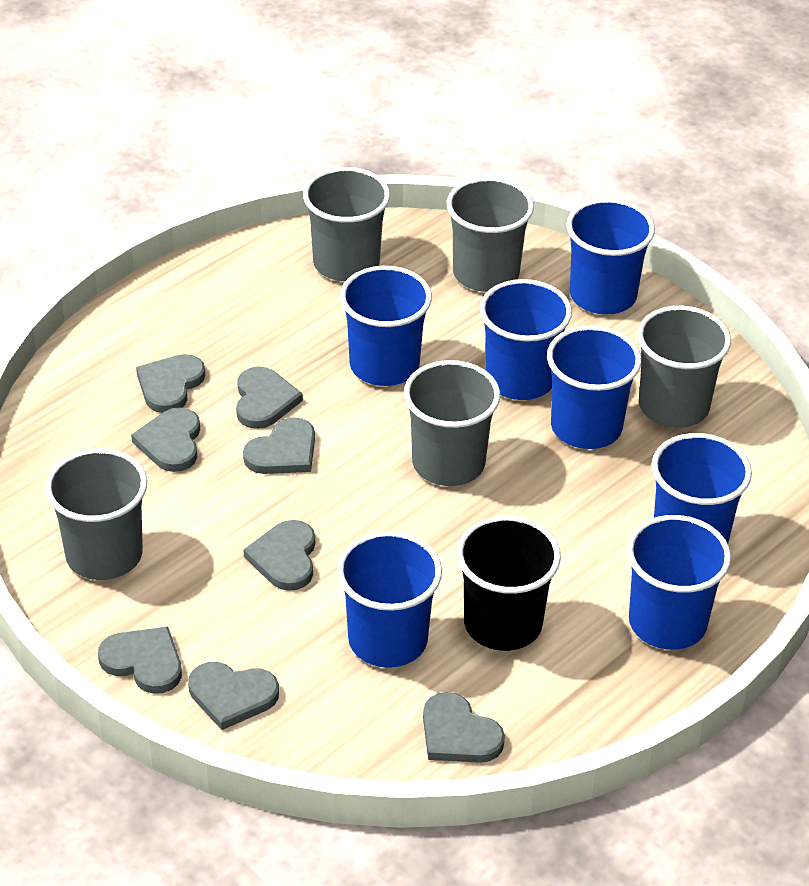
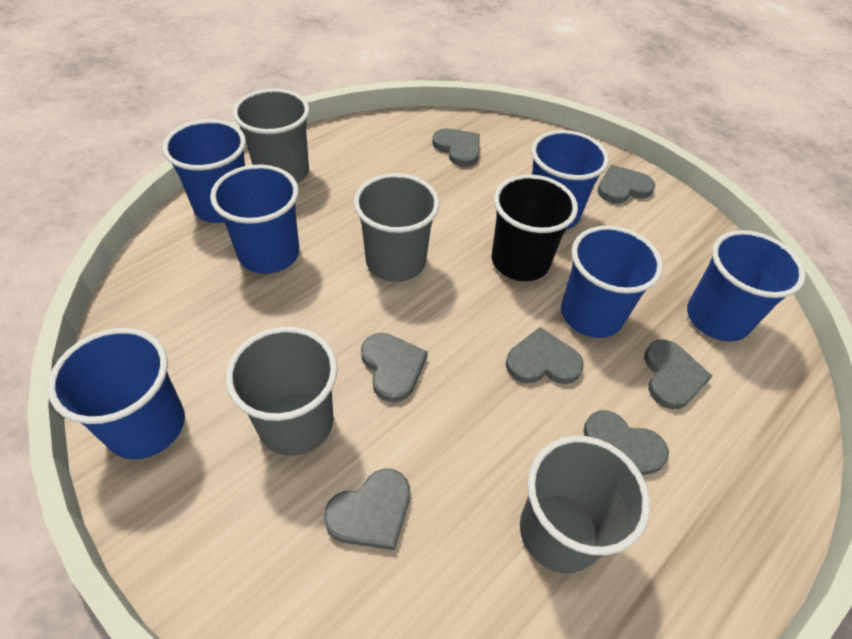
blue cup: [337,531,442,668] [340,266,432,386] [479,279,572,400] [547,325,641,449] [566,199,655,315] [627,515,731,650] [652,433,752,544] = 7 -> [47,328,185,459] [163,119,246,223] [210,165,299,274] [532,130,609,229] [561,226,663,338] [687,230,806,342] = 6
grey cup: [45,448,147,580] [303,167,390,281] [404,360,500,486] [447,177,534,292] [637,306,731,428] = 5 -> [226,327,338,456] [233,89,309,183] [354,173,439,282] [520,436,650,573] = 4
grey heart: [98,627,182,694] [131,407,200,472] [136,354,205,413] [188,662,279,730] [236,367,303,429] [243,417,315,474] [244,520,315,591] [423,692,505,763] = 8 -> [324,469,410,550] [361,333,428,402] [432,128,480,167] [506,327,584,384] [583,410,669,475] [598,165,655,203] [644,340,713,409] = 7

